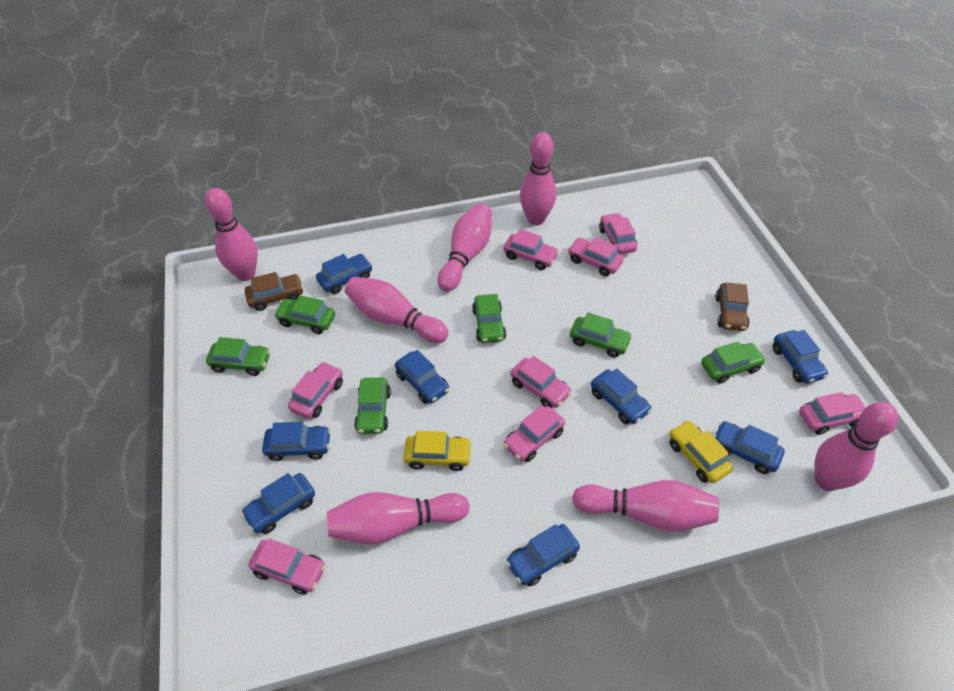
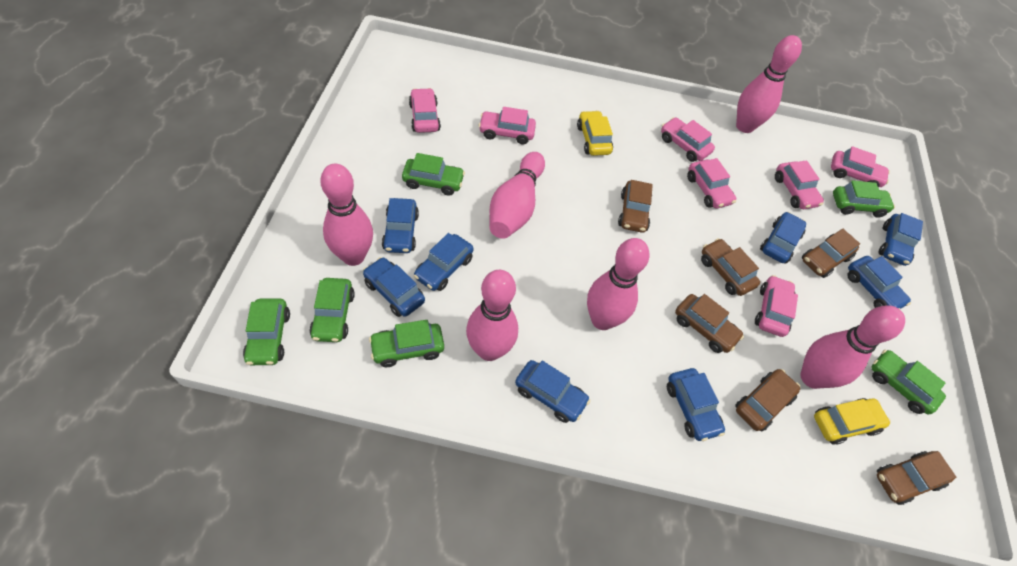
brown car: [245,272,304,311] [715,282,750,331] = 2 -> [618,180,653,233] [675,294,744,353] [701,238,760,296] [735,369,800,432] [802,229,860,278] [877,451,956,505] = 6
pink bowling pin: [205,188,258,281] [327,492,470,544] [345,276,449,343] [437,203,492,292] [520,132,556,225] [572,480,719,532] [815,402,898,491] = 7 -> [320,164,373,266] [466,270,518,361] [489,152,545,239] [587,238,649,330] [736,35,802,133] [800,305,905,389] = 6
pink car: [248,538,326,595] [288,362,343,419] [503,229,559,270] [503,405,565,462] [510,356,572,408] [568,237,624,276] [599,213,637,255] [799,392,866,435] = 8 -> [409,88,441,133] [479,107,536,144] [661,117,715,162] [687,158,736,208] [755,275,798,337] [775,160,824,209] [831,146,890,187] = 7

